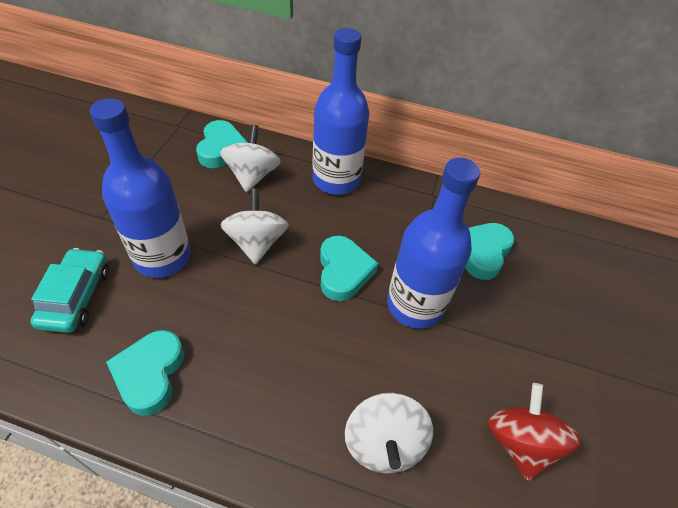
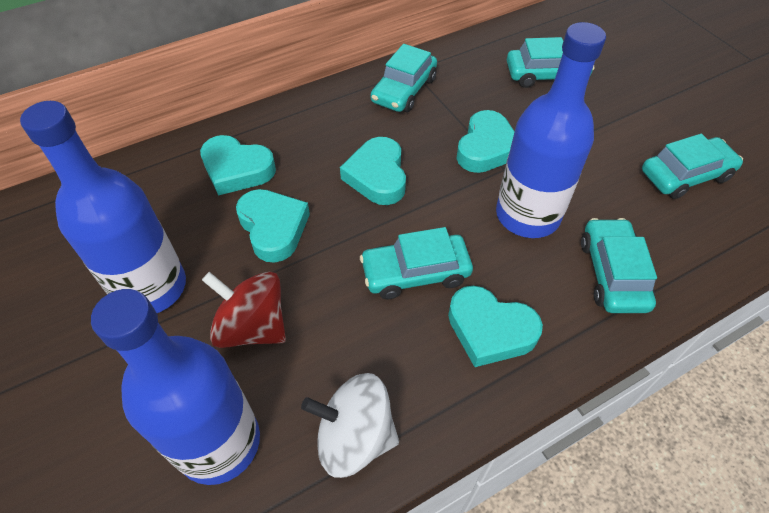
turquoise car: [30,248,109,333] = 1 -> [360,227,473,299] [371,44,437,112] [507,37,594,88] [581,218,657,313] [642,134,743,199] = 5
turquoise heart: [106,330,184,416] [196,120,248,168] [320,235,378,301] [465,223,515,280] = 4 -> [200,135,276,196] [236,189,310,263] [340,137,406,205] [448,286,543,367] [456,110,515,173] = 5
white spinning top: [220,124,281,192] [220,188,289,265] [345,393,433,474] = 3 -> [301,373,399,478] = 1

